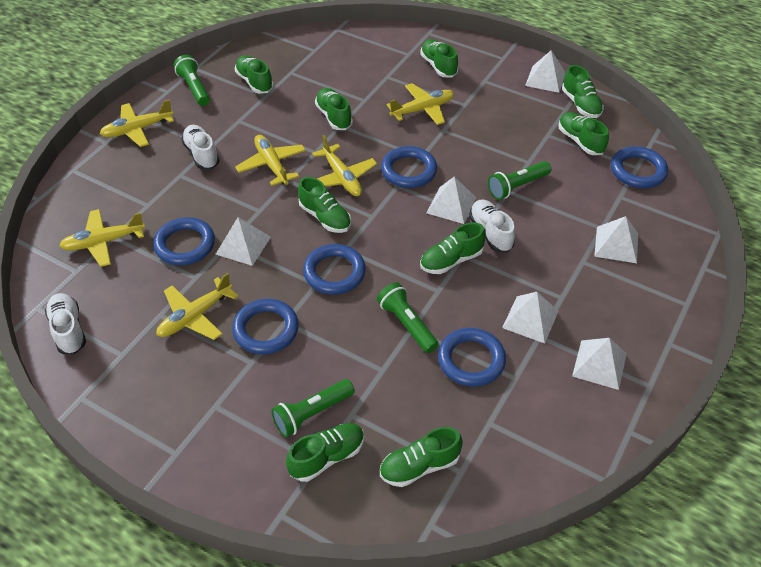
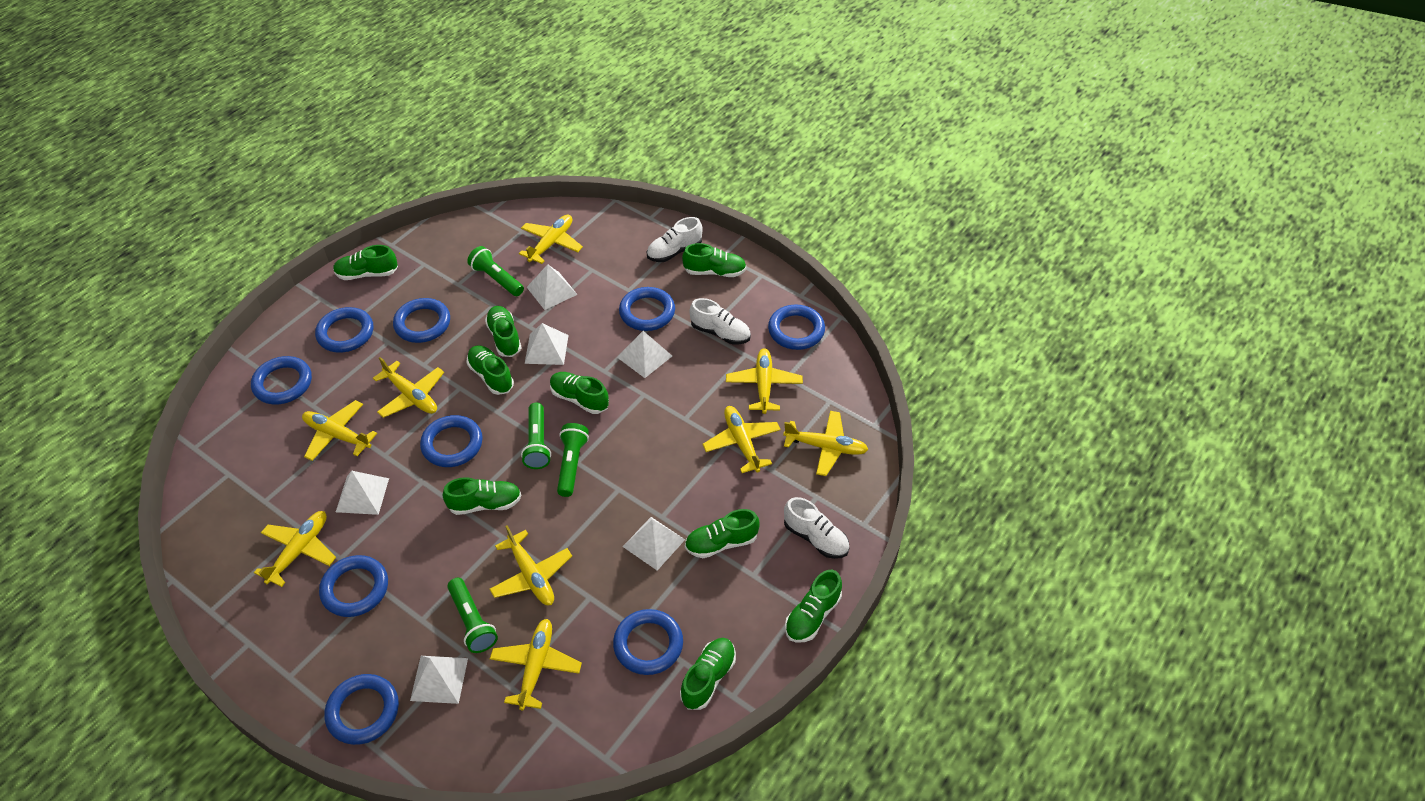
blue ring: [153,217,215,265] [232,299,299,354] [303,244,366,295] [381,146,437,188] [438,328,506,387] [611,146,668,188] = 6 -> [251,356,312,405] [315,307,373,353] [319,555,388,617] [324,674,399,745] [393,298,450,343] [420,415,483,467] [613,609,683,675] [619,287,675,331] [768,305,825,350] = 9
yellow plane: [59,209,145,267] [100,99,174,147] [156,273,238,340] [235,135,306,186] [312,135,377,196] [386,83,454,125] = 6 -> [254,511,336,587] [302,400,377,461] [373,357,444,418] [489,525,572,605] [490,619,582,711] [519,214,583,264] [702,406,781,473] [726,348,803,414] [783,411,869,476] = 9

